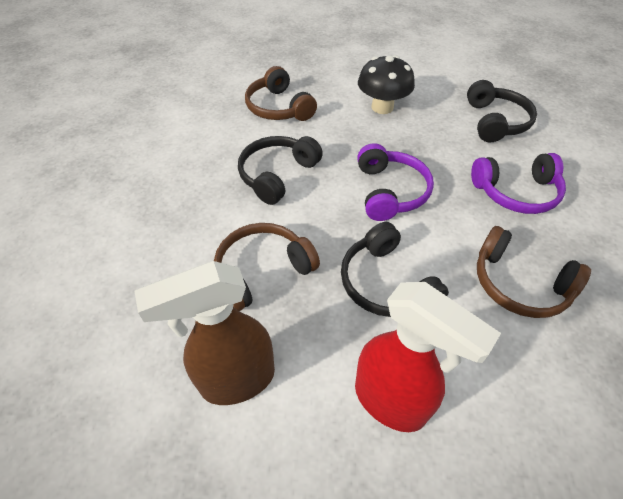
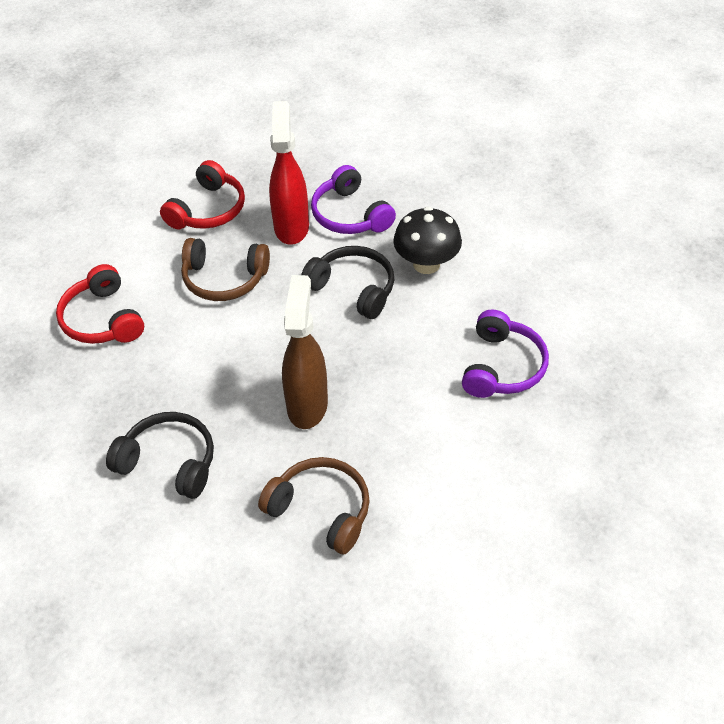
black headphones: [238,136,323,205] [341,222,449,317] [467,80,537,142] = 3 -> [106,412,214,499] [301,246,394,319] = 2
brown headphones: [214,223,320,311] [245,66,317,121] [477,226,591,318] = 3 -> [181,238,270,301] [258,457,370,554] = 2
red headphones: none = 0 -> [56,264,144,344] [160,160,245,229] = 2

